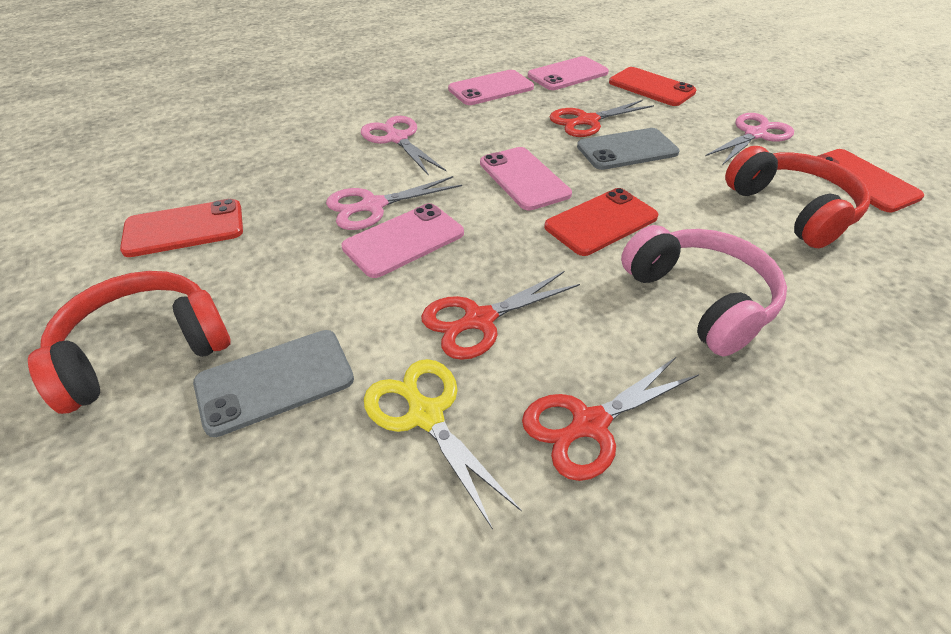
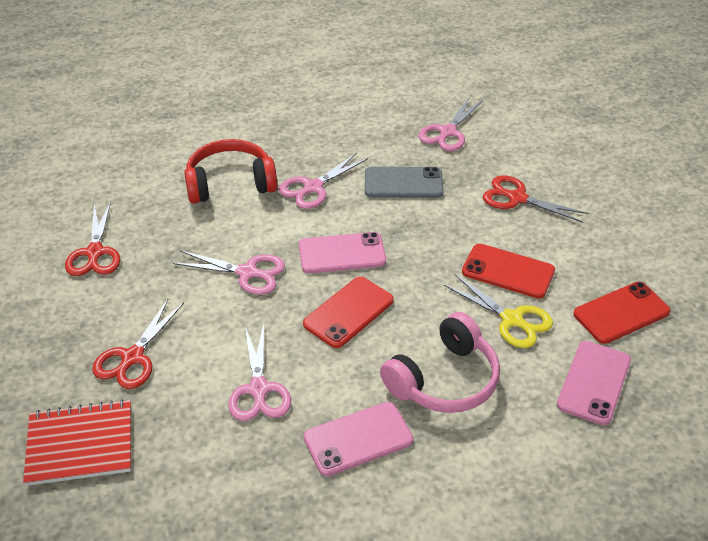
grey phone: [193,330,354,437] [577,128,679,170] = 2 -> [365,167,443,198] = 1
pink phone: [341,203,464,278] [448,70,534,105] [480,147,572,211] [528,56,609,90] = 4 -> [299,232,386,274] [304,402,413,476] [557,341,631,425] = 3
pink scissors: [326,176,462,230] [361,116,446,176] [705,113,794,165] = 3 -> [173,250,285,295] [228,323,291,421] [279,153,368,209] [418,97,483,151] = 4
red headphones: [28,271,231,414] [725,146,871,248] = 2 -> [184,139,277,204] = 1
red notebook: none = 0 -> [23,399,131,486] = 1
red phone: [120,199,243,257] [544,188,658,256] [609,67,696,106] [817,149,924,212] = 4 -> [303,277,394,348] [462,244,555,299] [573,282,671,344] = 3

